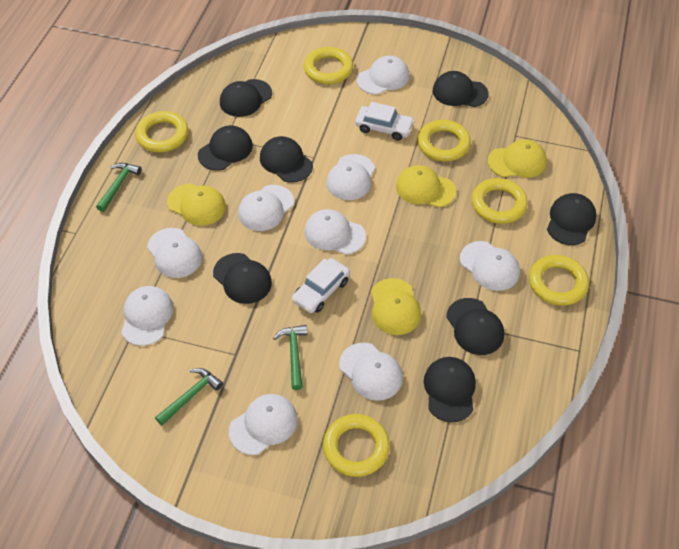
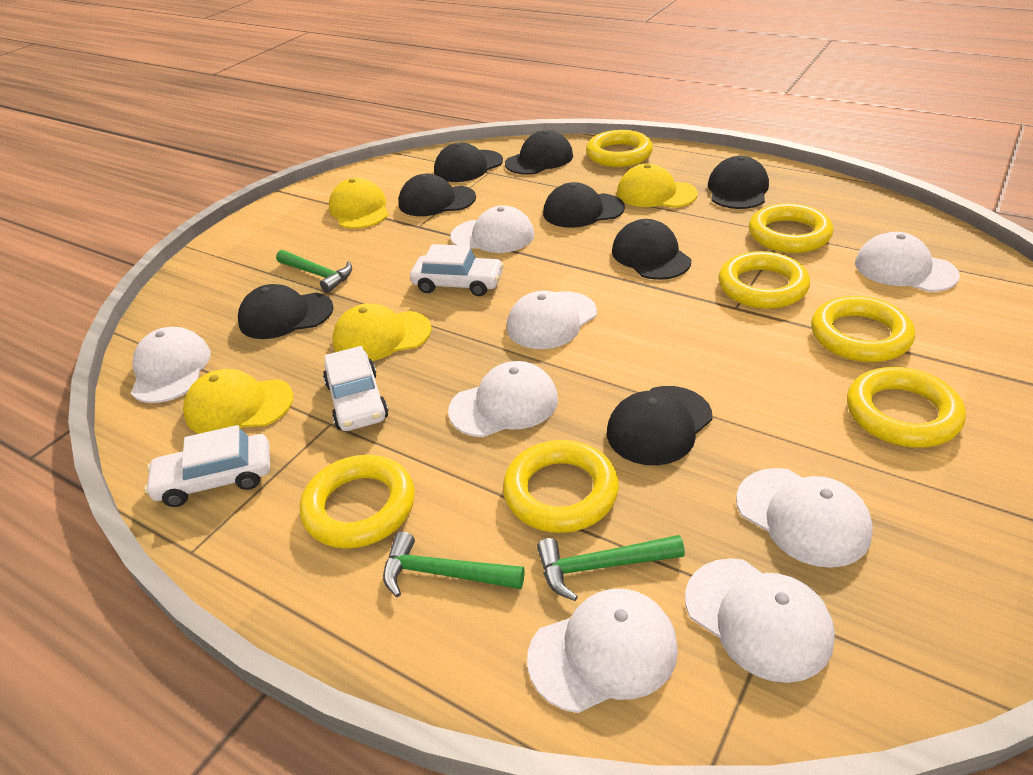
white cap: [121,286,173,346] [147,228,202,278] [229,394,298,455] [238,185,294,231] [304,209,366,255] [326,154,375,200] [339,343,403,401] [357,56,410,95] [460,241,520,291] = 9 -> [131,327,211,403] [448,361,558,437] [450,205,534,253] [507,291,597,349] [527,589,678,713] [685,558,835,683] [736,468,873,568] [855,232,960,292] = 8
white car: [292,258,350,313] [355,102,415,141] = 2 -> [144,425,270,507] [323,346,389,431] [410,244,504,296] = 3
yellow ring: [135,111,188,152] [304,47,353,84] [323,414,390,477] [418,120,471,162] [472,178,528,224] [529,255,589,306] = 6 -> [300,455,415,549] [503,440,619,533] [586,130,653,167] [718,251,810,309] [749,203,833,253] [811,296,915,362] [847,367,966,448] = 7

